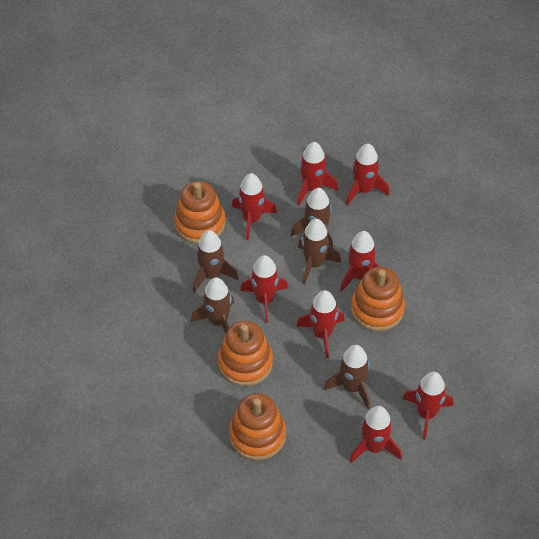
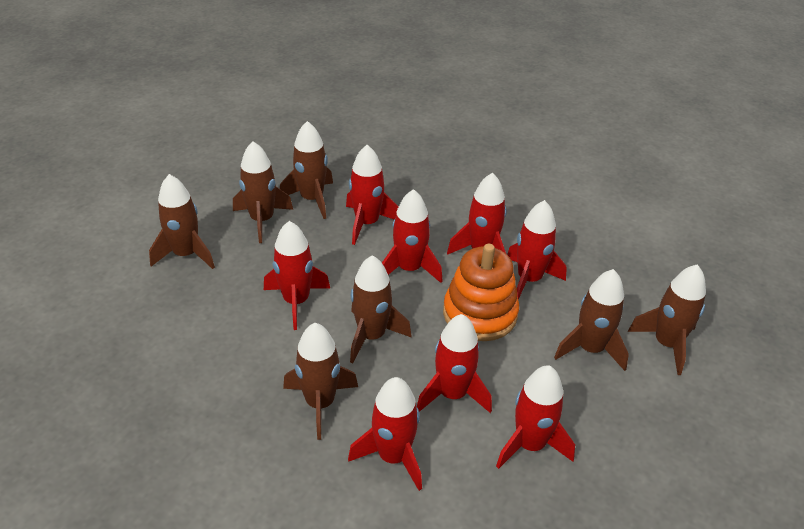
brown rocket: [191,277,234,333] [193,230,239,293] [290,188,333,248] [298,219,341,284] [324,345,370,409] = 5 -> [149,174,215,269] [233,141,293,243] [280,121,333,219] [283,323,358,440] [350,255,412,363] [554,269,629,371] [628,264,706,375] = 7
orange stacking toy: [174,181,225,244] [218,321,273,386] [229,393,286,460] [351,267,405,331] = 4 -> [443,244,519,341] = 1

